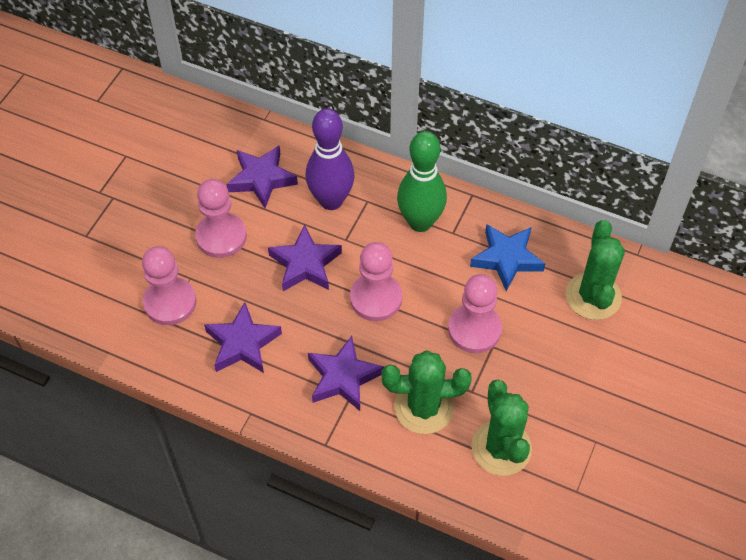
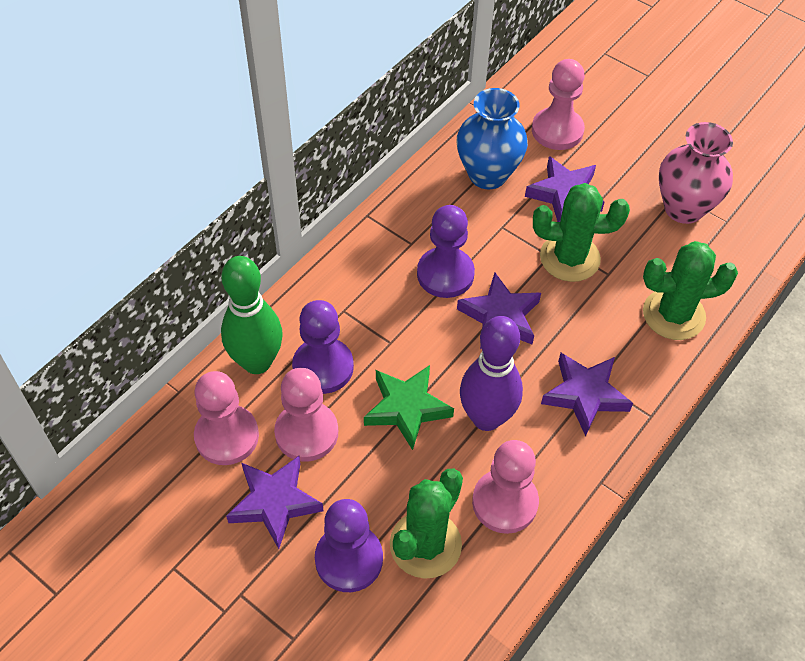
blue star: [470,224,545,292] = 1 -> none = 0
blue vase: none = 0 -> [457,88,528,189] = 1
green star: none = 0 -> [364,365,454,450] = 1
pink vase: none = 0 -> [659,122,733,224] = 1
purple pawn: none = 0 -> [292,300,354,394] [315,499,383,592] [417,205,475,298] = 3

